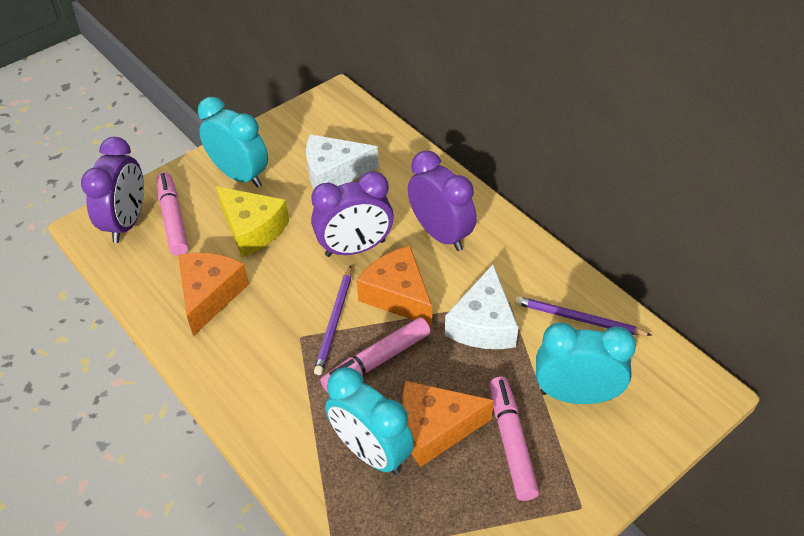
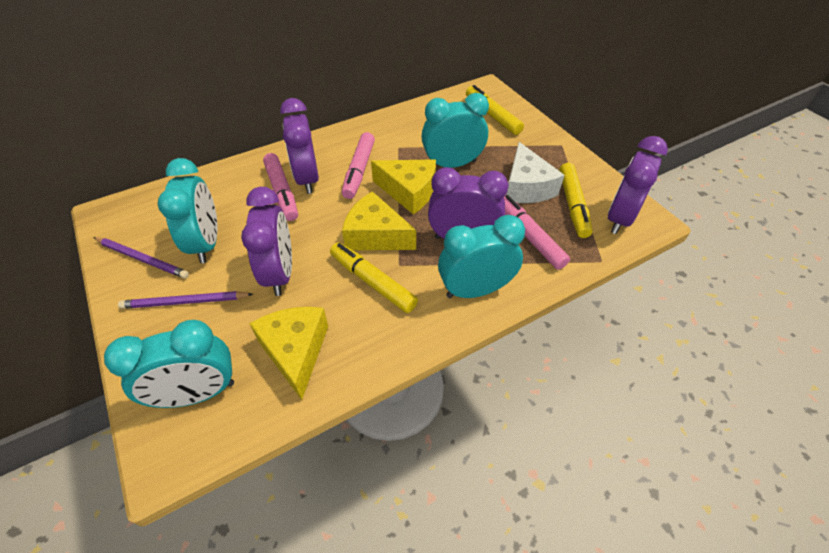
orange cheese: [178,253,249,336] [357,246,432,326] [403,381,494,467] = 3 -> none = 0
purple clock: [81,137,144,243] [311,171,394,257] [408,150,477,251] = 3 -> [241,187,292,296] [280,98,319,194] [428,167,509,239] [608,136,668,234] = 4
turquoise clock: [198,97,268,188] [325,367,414,475] [536,323,636,404] = 3 -> [104,320,234,408] [158,158,218,263] [421,93,489,168] [438,215,525,298] = 4
white cheese: [306,134,379,189] [445,264,518,349] = 2 -> [506,142,565,203] = 1
yellow cheese: [216,186,289,257] = 1 -> [249,307,328,400] [342,191,416,250] [371,159,436,215] = 3
yellow marker: none = 0 -> [330,242,418,313] [466,85,524,135] [559,163,592,238] = 3

